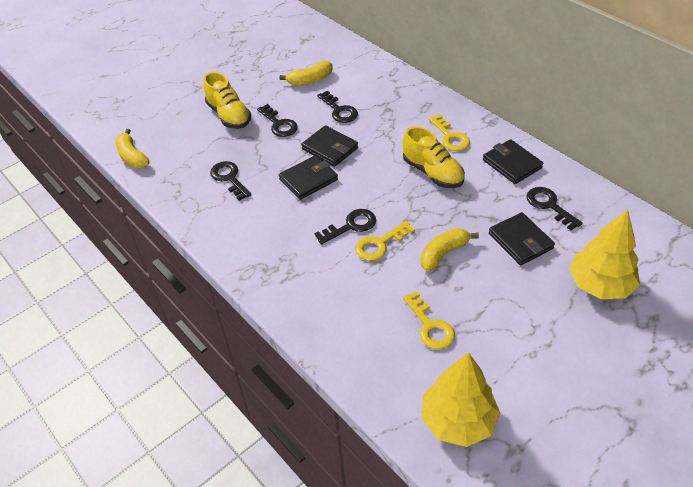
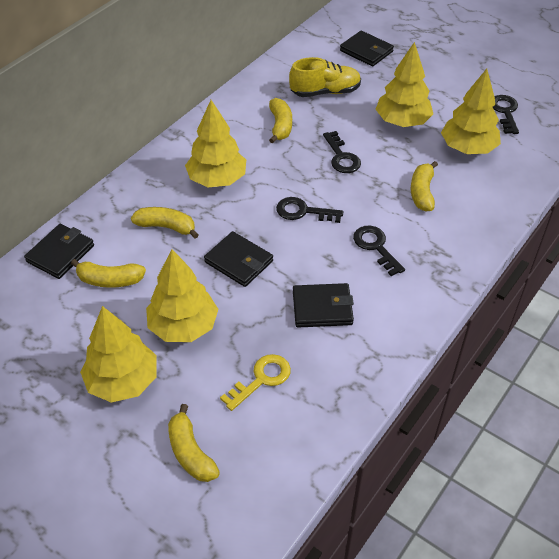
black key: [210,161,252,201] [257,104,298,137] [315,209,376,244] [317,90,358,123] [526,187,582,230] = 5 -> [276,197,343,223] [323,131,361,173] [353,226,405,276] [493,95,519,134] = 4
yellow banana: [116,129,150,168] [280,61,333,86] [420,228,479,271] = 3 -> [71,259,146,288] [131,207,199,239] [168,404,220,482] [269,98,292,143] [411,161,438,211] = 5
yellow key: [355,221,415,261] [403,291,455,349] [429,114,470,151] = 3 -> [220,354,291,411] = 1
yellow shoe: [203,72,251,129] [403,126,465,188] = 2 -> [289,57,361,97] = 1
yellow tree: [421,352,500,447] [569,209,640,299] = 2 -> [80,306,157,403] [146,249,218,342] [185,100,246,187] [376,42,433,127] [441,69,501,154] = 5

